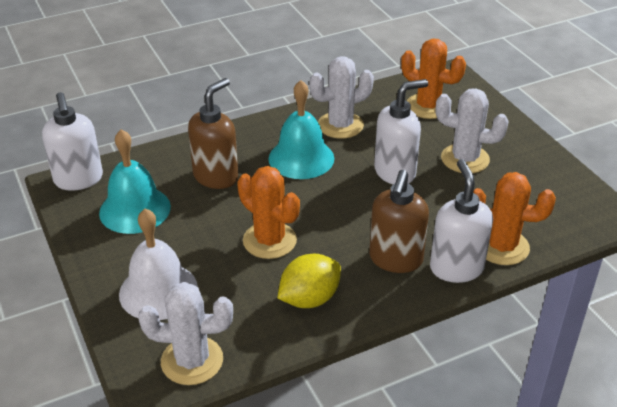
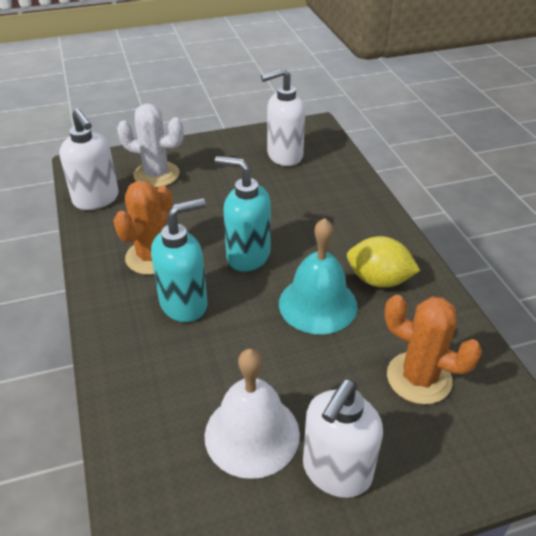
brown soap dispenser: [188,78,238,189] [369,170,429,273] = 2 -> none = 0
orange cactus: [237,166,300,259] [401,38,466,119] [473,172,556,265] = 3 -> [113,181,173,275] [384,295,482,404] = 2
turquoise bell: [99,129,171,234] [269,80,334,179] = 2 -> [279,218,358,334] = 1
turquoise soap dispenser: none = 0 -> [151,198,207,322] [215,156,271,272] = 2
white cactus: [138,282,233,385] [309,56,374,139] [436,88,509,173] = 3 -> [117,103,184,188] = 1

